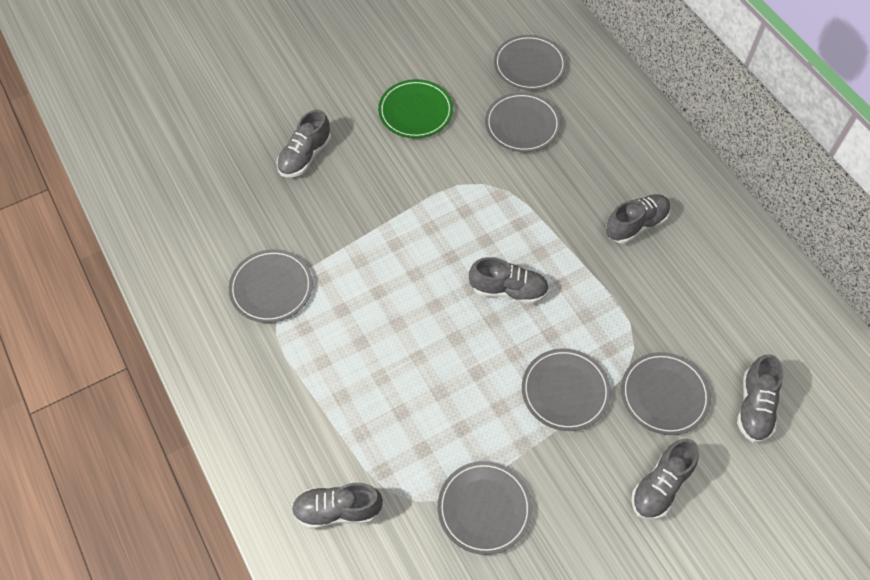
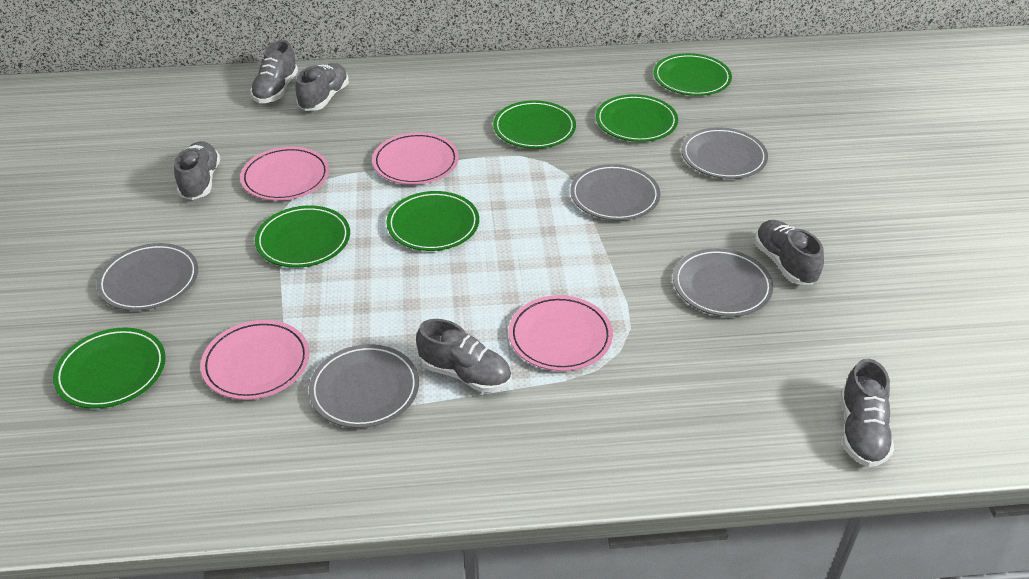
green plate: [378,79,453,138] = 1 -> [53,328,166,409] [255,205,350,268] [386,191,479,251] [493,100,576,149] [596,94,678,142] [654,53,732,96] = 6
grey plate: [229,249,313,323] [438,461,532,555] [485,92,561,152] [494,35,567,90] [522,348,611,431] [621,352,711,435] = 6 -> [96,243,198,311] [309,344,419,428] [570,164,660,221] [673,248,773,317] [681,127,768,179] = 5
pink plate: none = 0 -> [200,320,309,400] [240,147,329,201] [372,132,459,185] [509,295,613,371] = 4

